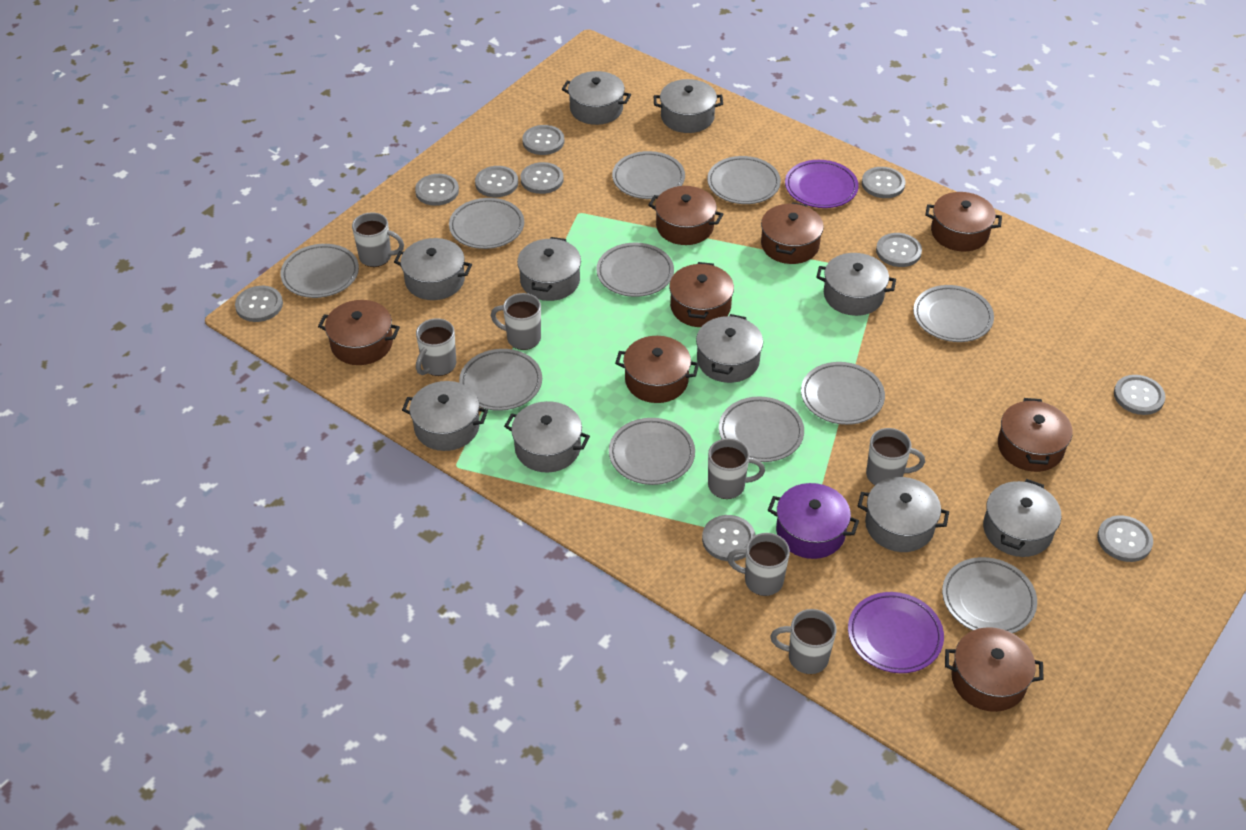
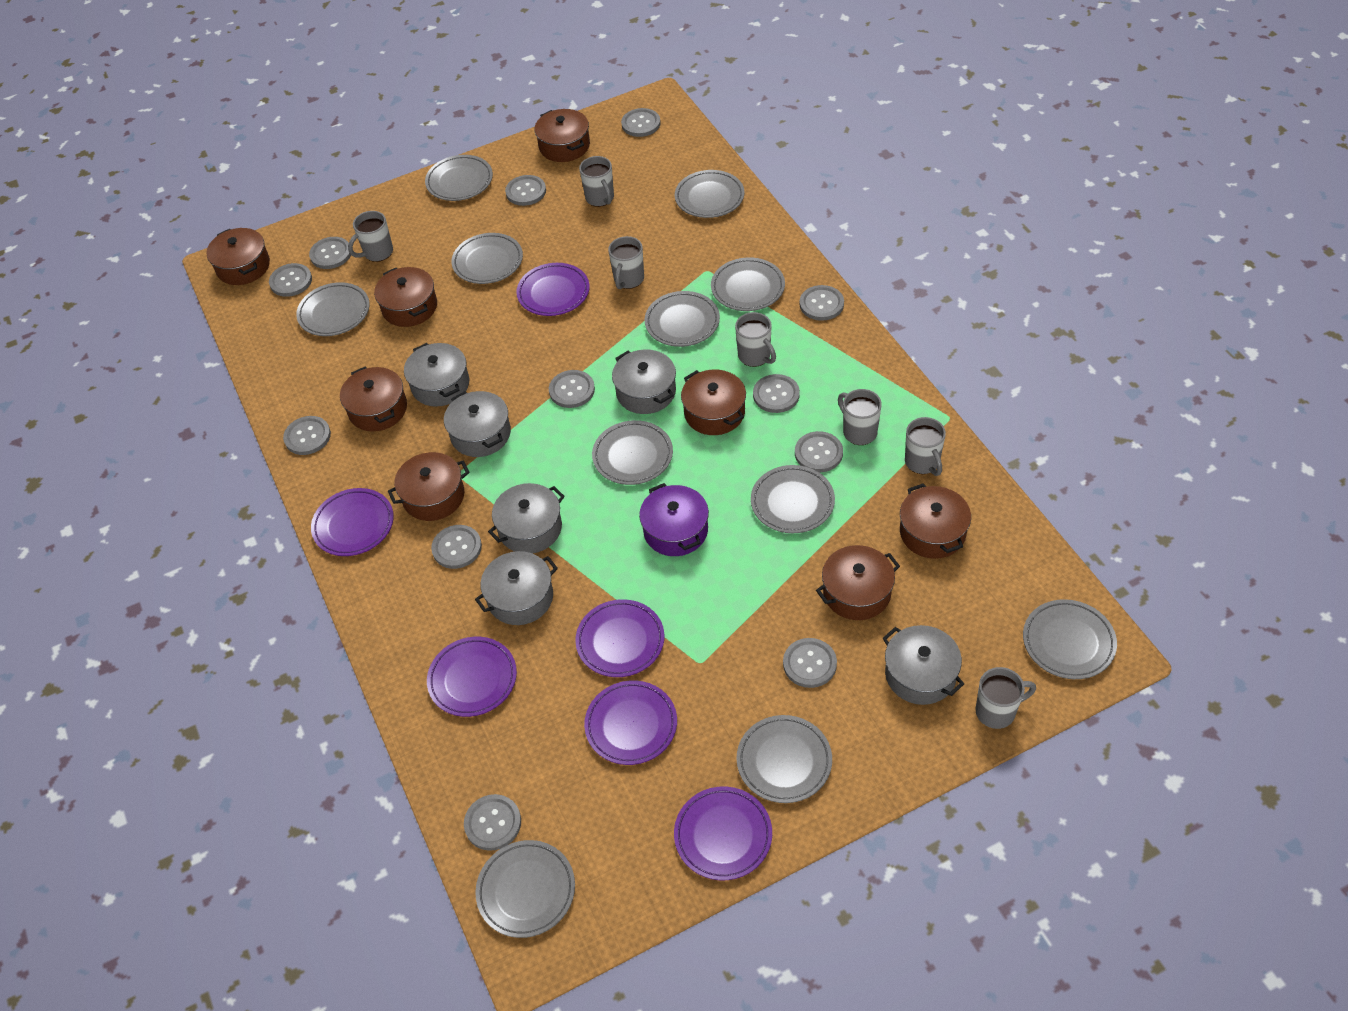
grey button: [235,286,283,322] [415,174,459,206] [475,166,518,197] [521,162,564,194] [522,125,564,155] [702,515,756,561] [862,167,906,198] [876,233,922,267] [1097,515,1153,562] [1114,375,1166,415] = 10 -> [269,263,312,297] [283,416,331,455] [309,237,351,269] [431,525,482,569] [464,794,521,851] [505,175,546,206] [549,370,595,408] [621,108,661,137] [753,374,800,413] [783,638,837,688] [795,431,843,472] [800,285,844,321] = 12
grey pot: [394,238,472,300] [402,381,488,451] [504,401,590,472] [517,237,581,301] [562,71,631,125] [654,79,723,133] [696,314,763,383] [816,253,896,316] [858,477,949,552] [983,479,1061,557] = 10 -> [404,343,469,407] [444,391,511,457] [475,551,558,625] [488,483,565,554] [612,350,676,414] [882,625,964,705] = 6
purple plate: [785,160,859,208] [848,592,944,673] = 2 -> [311,488,394,556] [427,637,517,717] [516,263,590,316] [575,599,664,677] [584,680,677,765] [674,786,772,880] = 6

